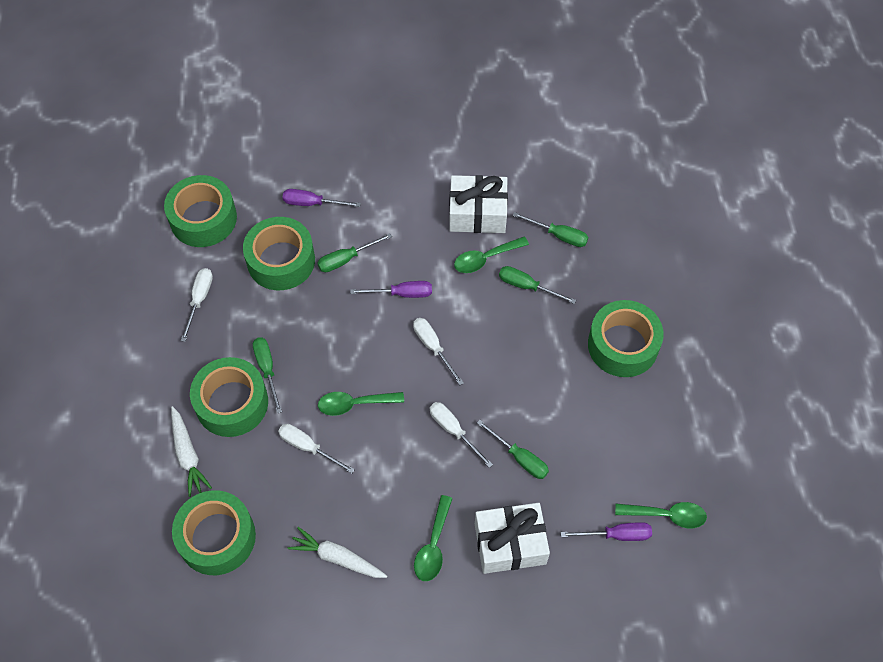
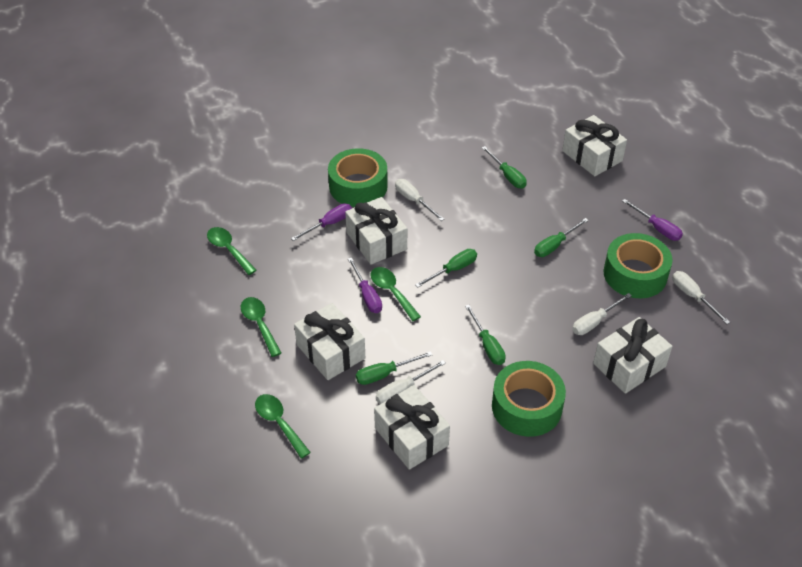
green tape: [164,175,237,247] [172,490,256,575] [190,357,268,437] [243,217,315,290] [588,300,664,377] = 5 -> [328,148,388,207] [492,361,566,437] [603,233,673,298] = 3
white carrot: [171,406,212,497] [288,527,387,578] = 2 -> none = 0
white gift: [449,175,508,233] [475,503,550,574] = 2 -> [294,303,365,380] [345,197,407,265] [374,385,450,470] [562,115,627,176] [593,317,673,394] = 5

